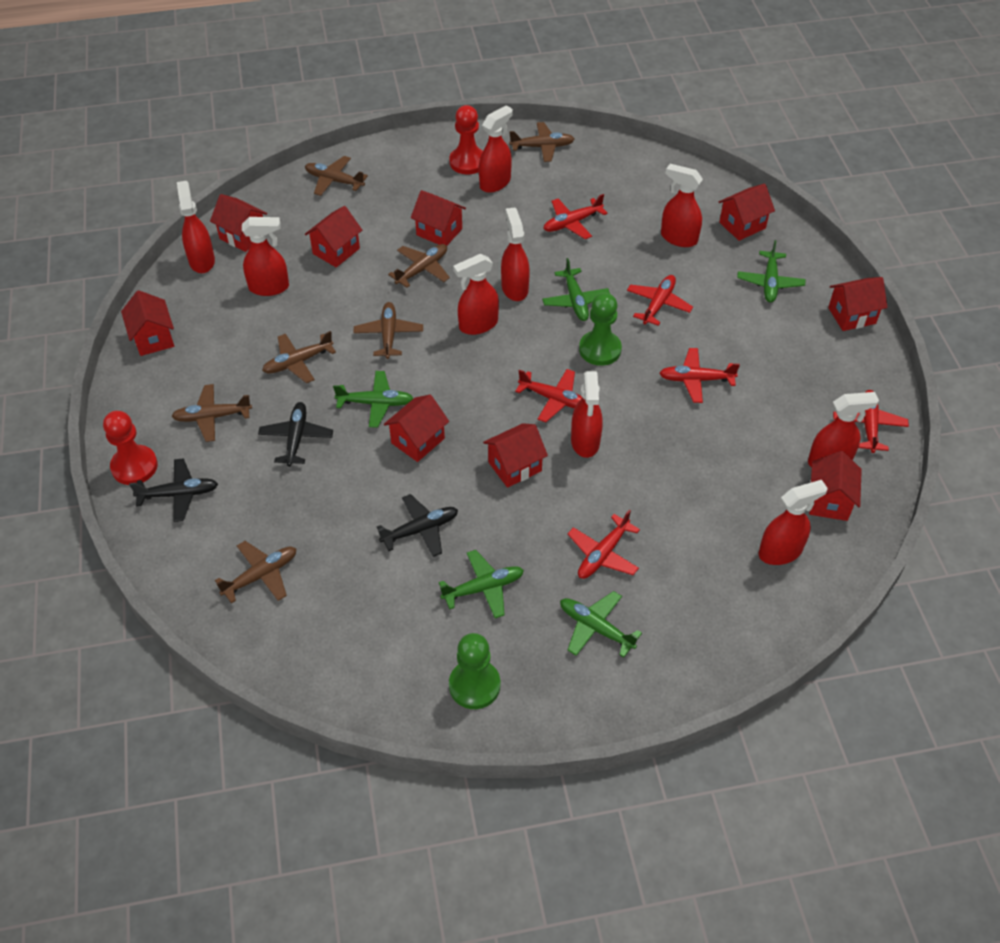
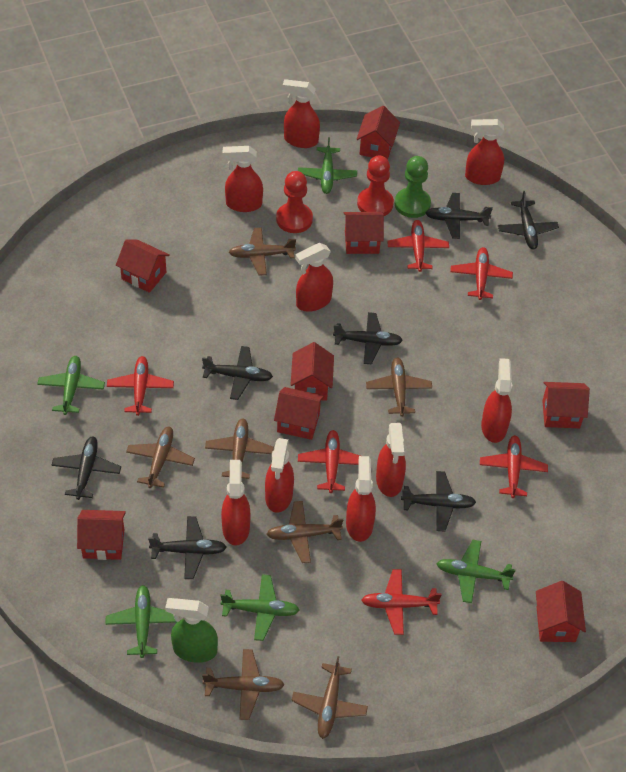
black plane: [129,458,218,522] [258,402,333,467] [377,494,458,557] = 3 -> [51,436,121,500] [148,516,227,579] [202,346,273,400] [333,312,403,365] [401,471,476,531] [426,193,493,239] [498,191,559,250] = 7
green pawn: [449,633,500,709] [579,293,622,366] = 2 -> [394,156,431,218] = 1
green spray bottle: none = 0 -> [165,598,218,663] = 1
red house: [121,290,174,356] [210,194,267,252] [305,206,362,267] [384,395,449,462] [411,190,466,246] [483,423,548,488] [718,184,775,241] [809,451,862,521] [828,277,887,331] = 9 -> [77,510,126,560] [116,239,170,293] [274,387,324,440] [291,342,334,401] [344,212,384,254] [357,106,400,160] [536,581,586,642] [542,382,590,428] = 8

